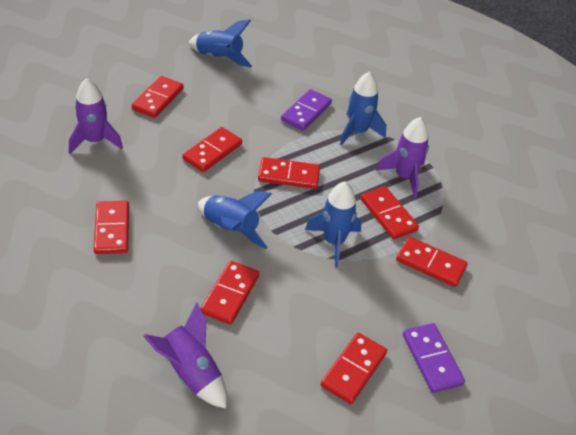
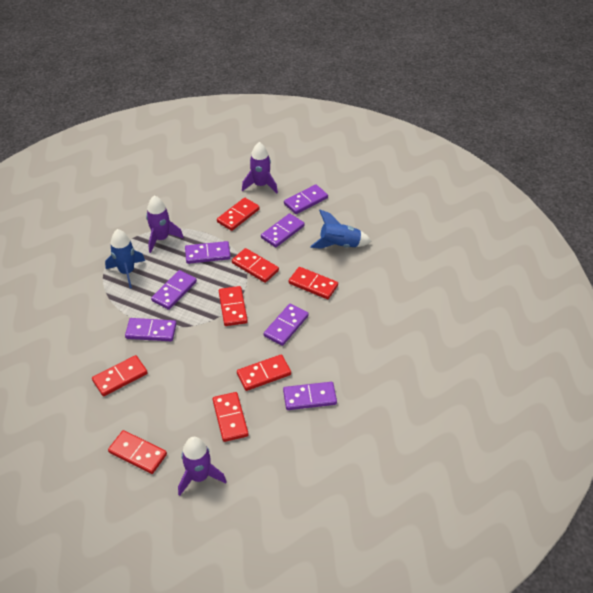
blue rocket: [188,19,252,67] [198,191,272,249] [305,181,362,267] [340,71,386,146] = 4 -> [105,229,145,288] [310,210,372,249] = 2
purple domino: [281,89,332,131] [403,323,465,393] = 2 -> [125,318,176,341] [151,270,197,310] [185,241,231,264] [261,213,305,247] [264,304,309,346] [283,382,337,410] [284,185,328,214] = 7

